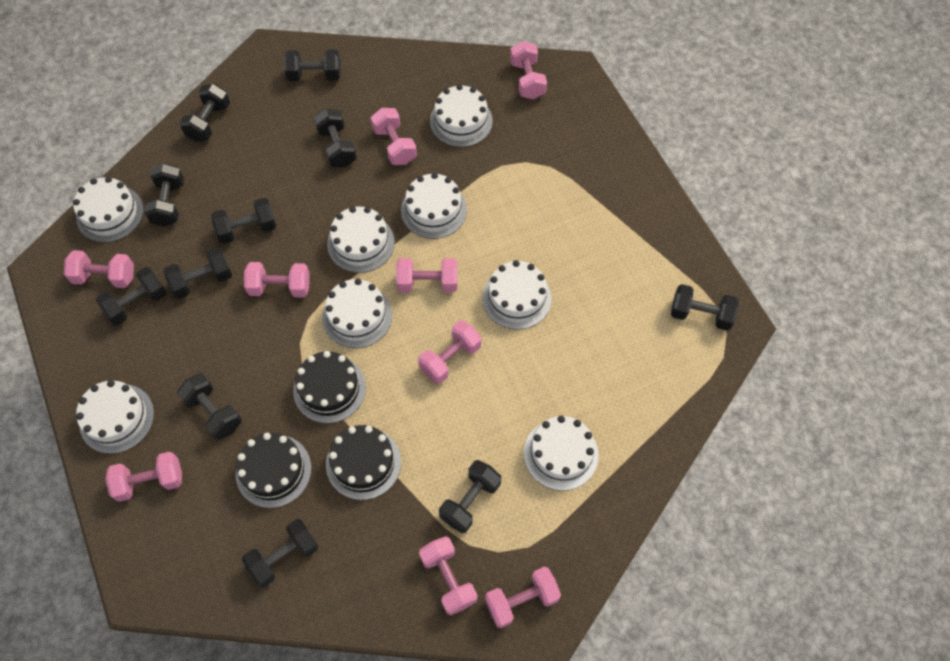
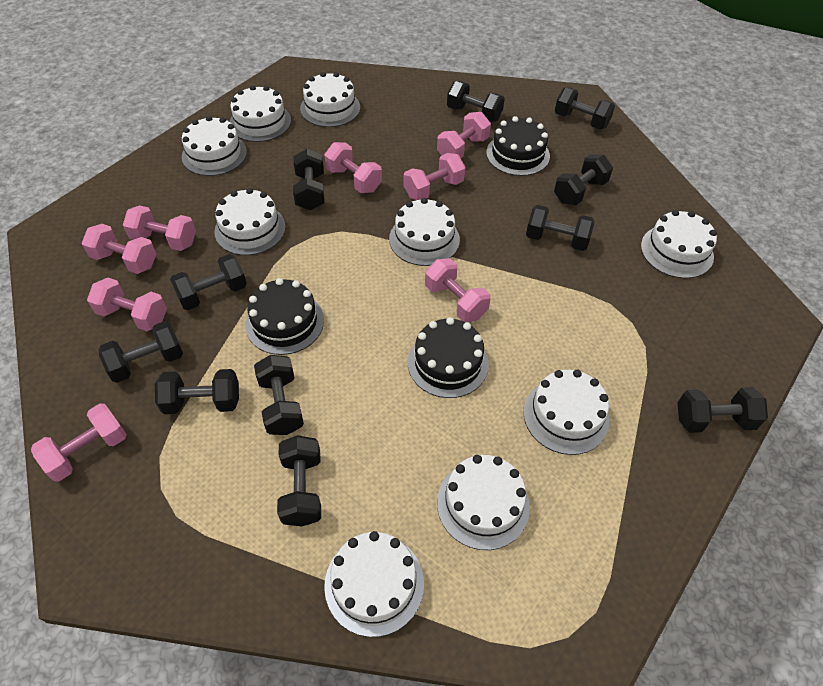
pink dumbbell: [64,250,134,288] [105,452,182,502] [244,262,310,298] [371,108,417,165] [396,258,457,292] [418,321,481,384] [419,536,477,616] [485,567,561,628] [510,41,547,99] = 9 -> [31,403,127,482] [82,224,156,274] [87,278,167,331] [123,205,196,251] [324,142,382,193] [404,153,466,200] [425,258,491,322] [437,112,491,158] = 8
white cake: [73,177,144,242] [76,380,154,454] [322,278,392,348] [327,206,395,273] [401,173,467,239] [430,84,493,147] [482,260,552,330] [524,416,599,491] = 8 -> [182,116,247,176] [214,188,286,255] [230,85,291,142] [300,72,360,127] [324,531,424,637] [389,198,460,266] [437,455,530,550] [523,370,609,455] [641,210,717,278] = 9

